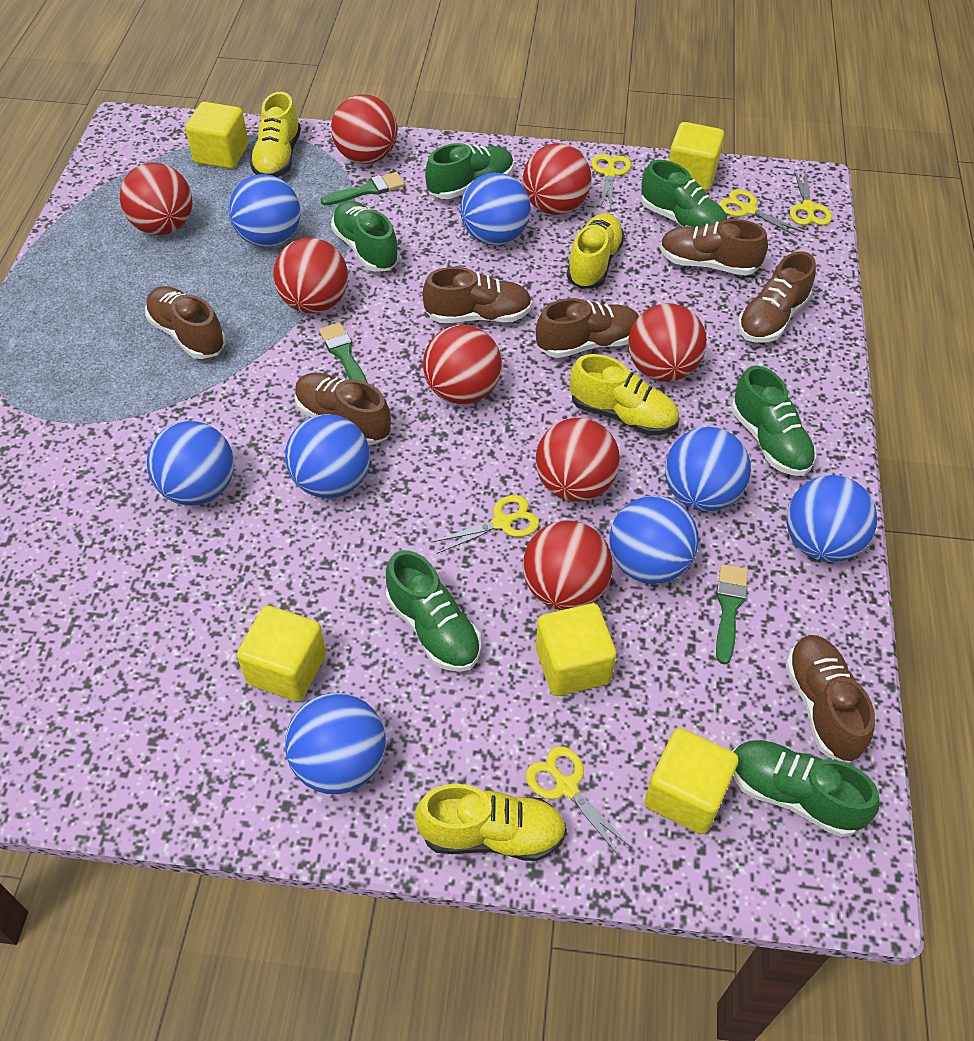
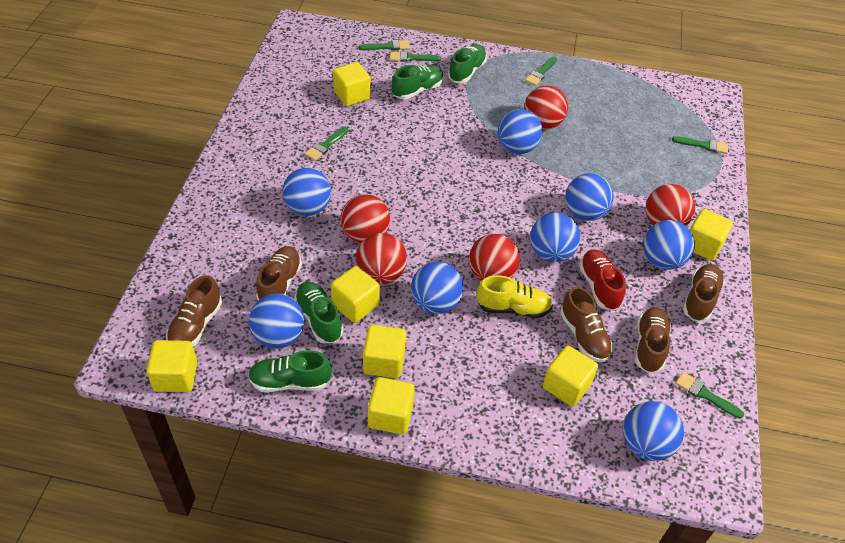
brown shoe: [145,286,226,359] [295,373,391,445] [422,267,532,323] [536,298,639,358] [660,219,768,276] [738,252,816,343] [785,635,875,763] = 7 -> [166,275,222,346] [256,246,302,301] [560,286,613,362] [635,307,671,373] [683,264,725,321] = 5
green brush: [319,322,368,383] [321,172,405,205] [716,564,748,664] = 3 -> [304,127,348,161] [359,40,410,50] [390,51,441,62] [525,56,557,86] [672,136,728,154] [675,372,744,419] = 6
green shoe: [331,201,400,272] [386,550,481,672] [425,143,514,199] [641,160,728,227] [731,366,816,476] [732,740,880,837] = 6 -> [248,350,332,392] [294,282,343,343] [392,65,444,99] [448,44,487,83] = 4
red ball: [120,163,193,235] [273,238,348,313] [331,94,397,164] [423,325,502,404] [523,143,592,215] [523,520,613,610] [536,418,620,502] [628,303,707,382] = 8 -> [341,194,390,243] [356,233,407,284] [469,234,520,281] [524,85,568,130] [645,184,695,226] = 5
red shoe: none = 0 -> [579,250,626,311] = 1
yellow cube: [185,102,248,169] [237,606,326,702] [536,603,616,696] [644,728,739,834] [669,122,724,191] = 5 -> [146,340,197,392] [331,266,380,323] [333,62,371,106] [363,325,406,378] [368,377,415,435] [543,346,598,406] [690,209,733,261] = 7
yellow scissors: [431,495,539,554] [526,746,632,857] [591,154,631,209] [719,189,803,237] [790,170,832,225] = 5 -> none = 0
yellow shoe: [250,92,301,177] [415,784,567,861] [566,213,625,289] [570,354,679,435] = 4 -> [477,275,553,318] = 1

